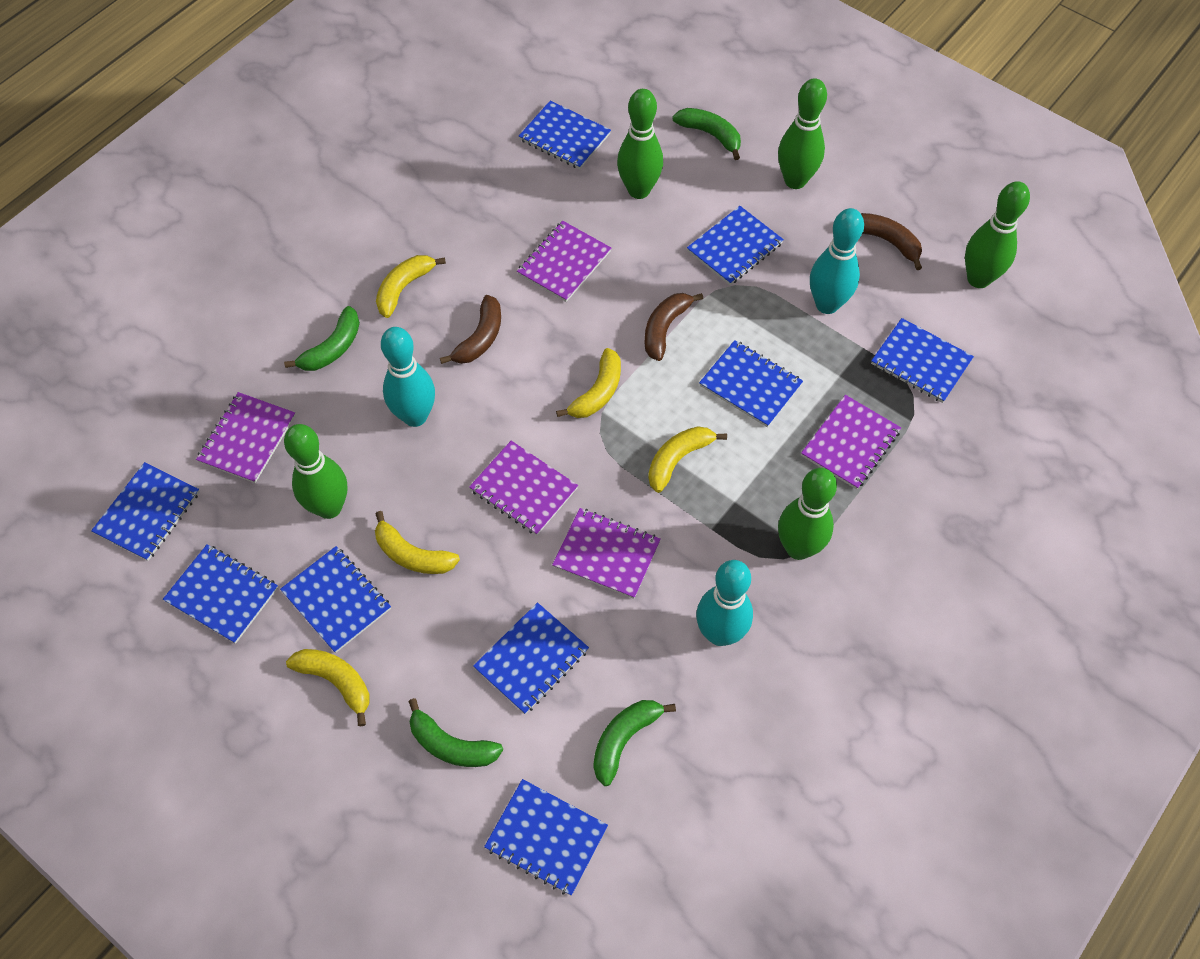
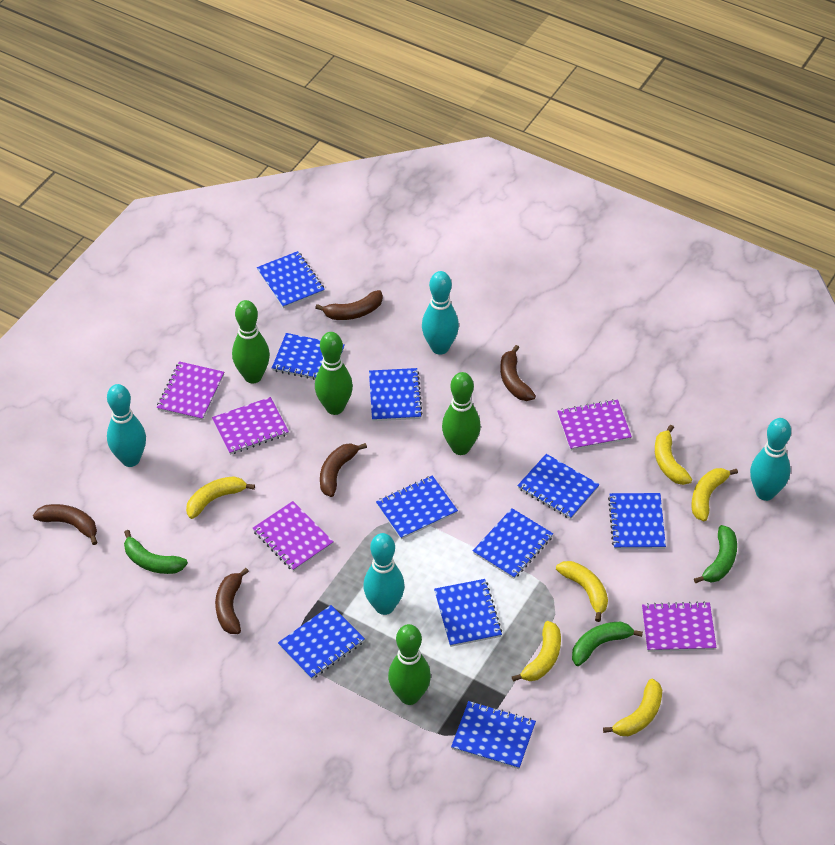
blue notebook: [91,462,200,561] [163,544,278,644] [280,546,391,653] [473,602,589,714] [484,779,608,895] [519,100,611,169] [687,206,784,285] [699,340,803,427] [871,318,974,403] = 9 -> [257,251,325,308] [272,333,345,380] [278,605,365,679] [369,368,423,421] [376,475,458,540] [434,579,502,647] [451,701,536,769] [473,508,553,579] [517,454,600,519] [608,493,666,549] = 10
brown banana: [440,295,501,364] [645,293,703,361] [861,213,922,270] = 3 -> [33,504,98,545] [215,568,249,634] [315,290,383,320] [320,443,367,497] [500,345,536,401] = 5
green banana: [284,306,360,371] [408,698,503,767] [593,700,676,786] [672,108,741,160] = 4 -> [124,530,188,574] [572,621,643,666] [694,525,737,583] = 3
green bowling pin: [284,424,347,519] [617,89,663,199] [778,78,827,189] [778,468,837,560] [965,181,1030,288] = 5 -> [232,300,270,384] [315,332,353,415] [388,624,431,705] [442,372,481,455] = 4
turquoise bowling pin: [381,327,435,427] [696,560,753,646] [810,208,864,314] = 3 -> [107,384,146,467] [364,533,405,615] [422,271,459,355] [750,418,791,501] = 4
yellow banana: [286,649,370,726] [375,511,460,574] [376,255,446,318] [556,348,621,418] [648,426,727,493] = 5 -> [186,476,255,519] [512,621,561,682] [556,561,608,622] [603,679,662,736] [655,425,692,485] [692,468,738,521] = 6

